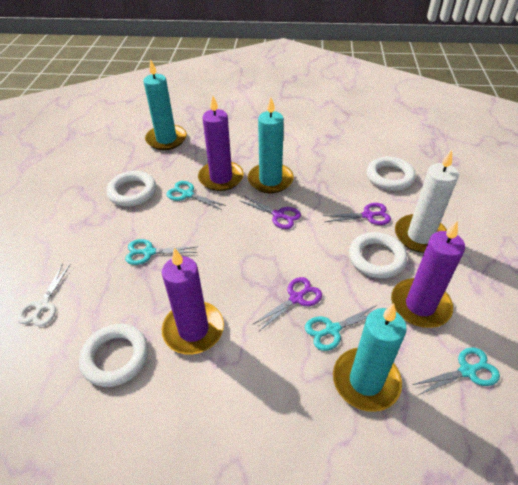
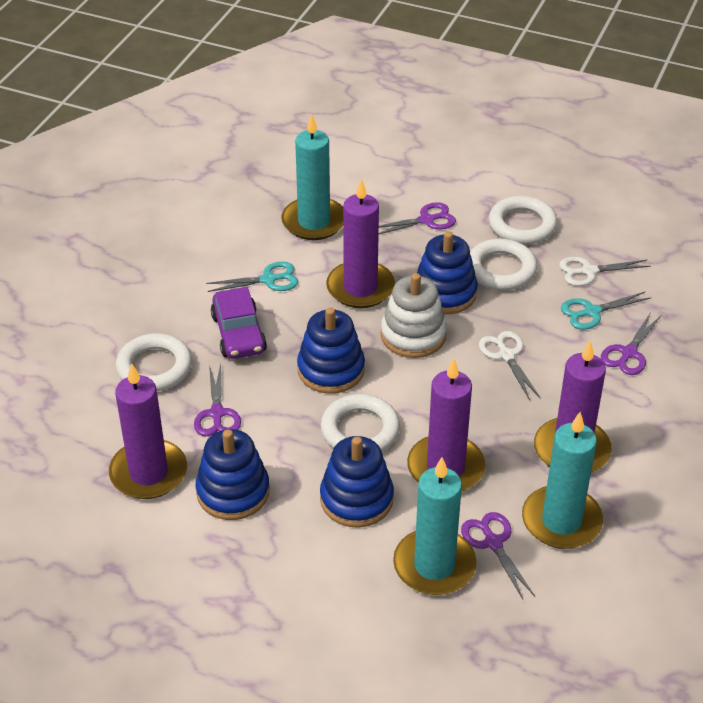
blue stacking toy: none = 0 -> [196,429,270,520] [297,307,365,394] [320,436,394,528] [417,231,478,314] = 4
purple candle: [162,247,224,354] [198,95,244,191] [391,220,465,328] = 3 -> [109,363,187,499] [326,179,395,308] [407,358,485,491] [534,341,612,472] = 4
purple car: none = 0 -> [211,287,267,359] = 1
purple scissors: [240,195,301,229] [252,277,322,331] [323,203,391,225] = 3 -> [194,364,241,437] [379,202,456,234] [461,512,535,599] [601,312,661,375] = 4
turquoise scissors: [125,239,197,265] [166,181,226,210] [305,305,377,351] [412,347,500,395] = 4 -> [206,261,298,292] [561,292,651,330] = 2
white candle: [395,150,459,253] = 1 -> none = 0
white scissors: [17,263,71,327] = 1 -> [479,331,540,400] [559,257,651,286] = 2
white stacking toy: none = 0 -> [381,273,447,358] = 1

